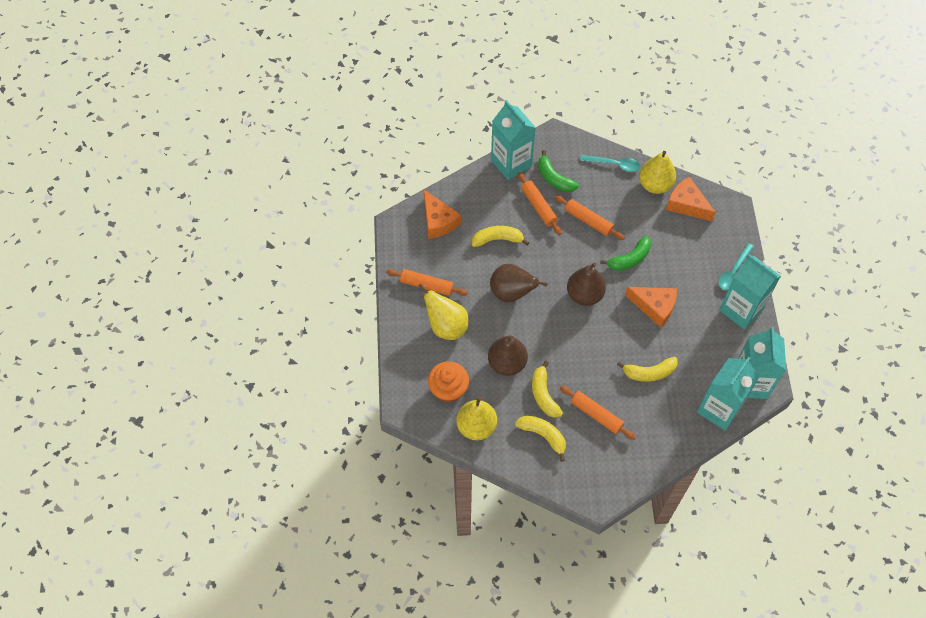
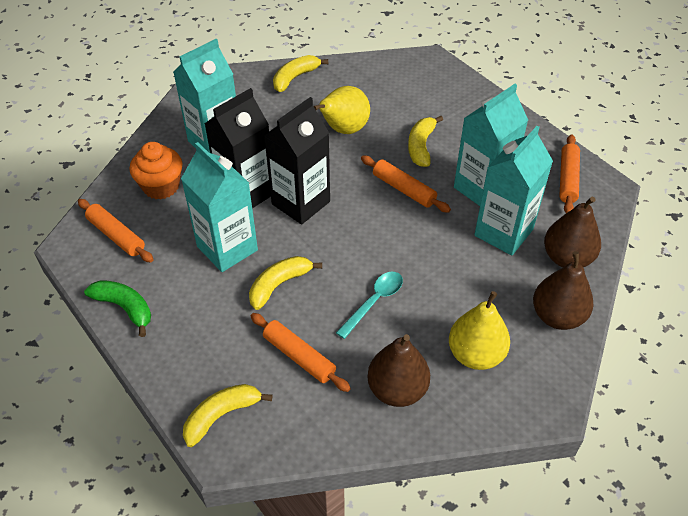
black carton: none = 0 -> [204,88,271,209] [264,97,330,225] = 2
green banana: [538,150,579,192] [600,236,651,271] = 2 -> [84,280,151,337] = 1
orange cheese: [424,190,461,239] [625,287,677,328] [666,177,716,221] = 3 -> none = 0
turquoise spoon: [580,155,641,172] [718,243,754,290] = 2 -> [336,272,403,339] = 1
yellow pear: [418,283,469,340] [456,396,497,440] [639,151,676,194] = 3 -> [313,86,370,134] [449,291,510,370] = 2

